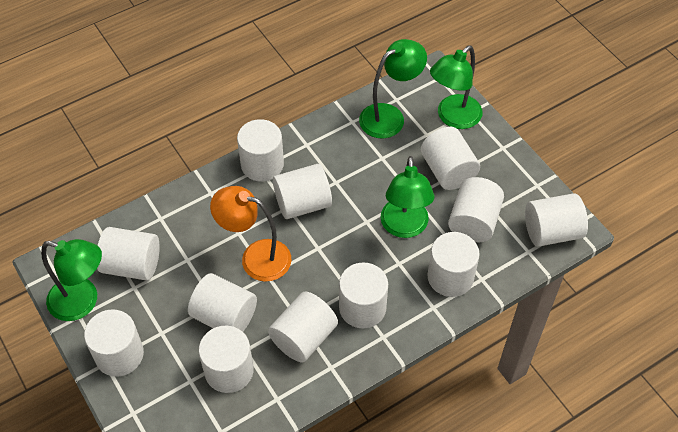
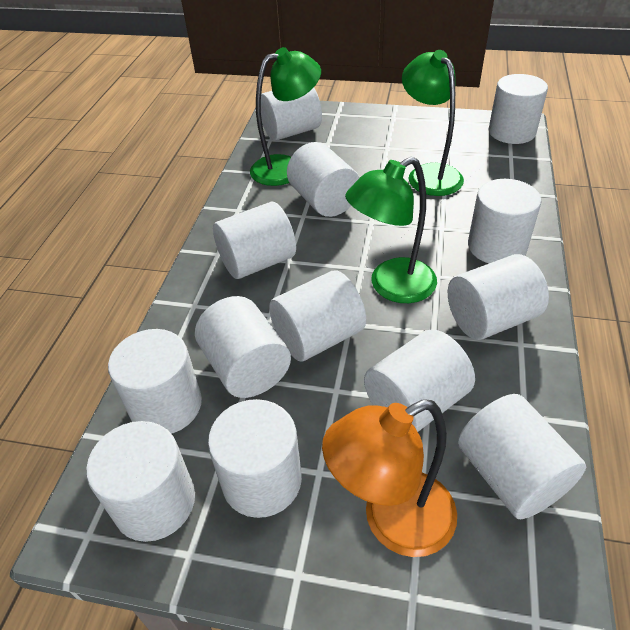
green lamp: [41,239,102,321] [359,39,427,139] [380,156,435,238] [430,46,482,129] = 4 -> [250,47,321,186] [345,157,437,303] [402,50,464,196] = 3
white cylinder: [84,309,144,377] [97,227,160,281] [188,273,257,331] [199,326,254,393] [237,119,284,182] [268,292,338,363] [273,164,332,219] [339,262,388,328] [421,127,480,190] [428,232,480,297] [448,177,504,242] [525,193,588,247] = 12 -> [86,421,195,542] [108,329,202,434] [195,296,291,398] [208,399,302,518] [213,202,296,279] [261,88,322,141] [269,271,366,362] [287,142,359,217] [364,330,475,432] [448,254,549,340] [458,394,586,519] [468,179,542,264] [489,74,548,144] = 13

